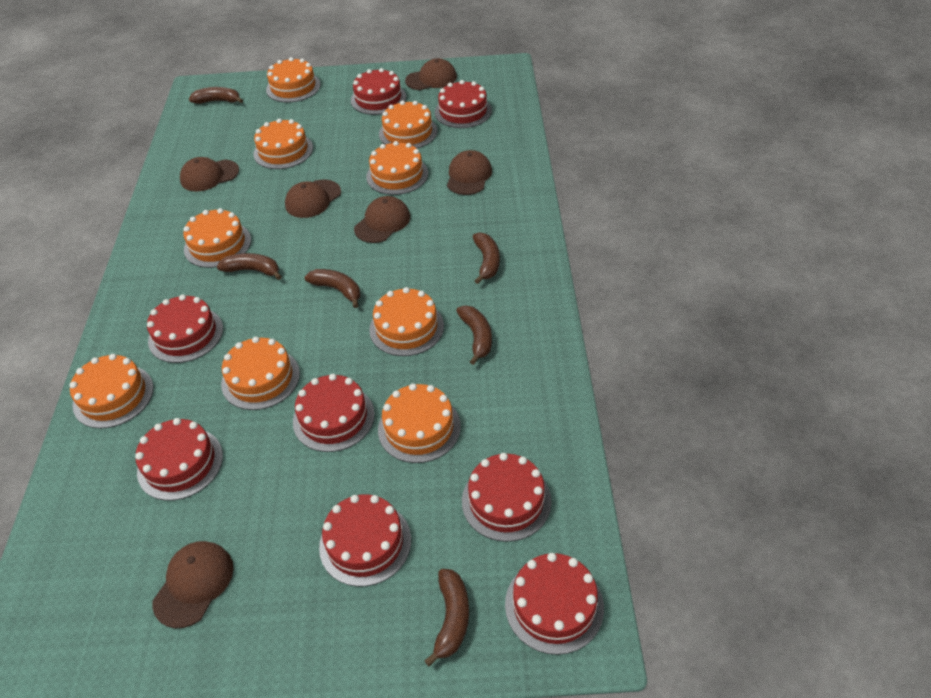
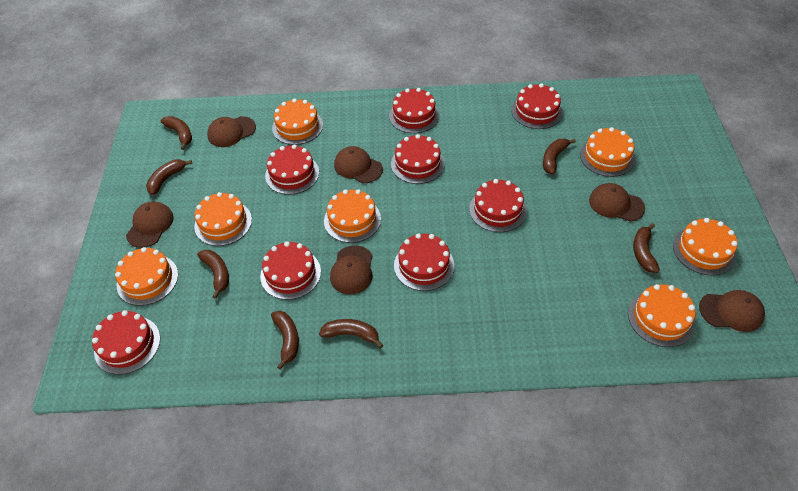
brown banana: [189,87,243,104] [217,253,282,280] [304,269,360,308] [425,569,469,667] [456,306,492,365] [473,233,500,284] = 6 -> [146,159,192,195] [161,116,192,150] [197,250,229,299] [271,311,299,370] [319,319,383,349] [543,139,576,174] [633,223,660,273] = 7
orange cake: [69,354,153,429] [183,208,251,268] [221,337,300,410] [253,118,313,169] [266,57,321,103] [366,141,428,195] [369,287,444,356] [378,383,461,463] [379,101,437,148] = 9 -> [115,247,178,306] [194,192,252,246] [272,99,323,145] [324,189,381,243] [580,127,635,177] [628,284,696,347] [673,218,738,275] = 7

